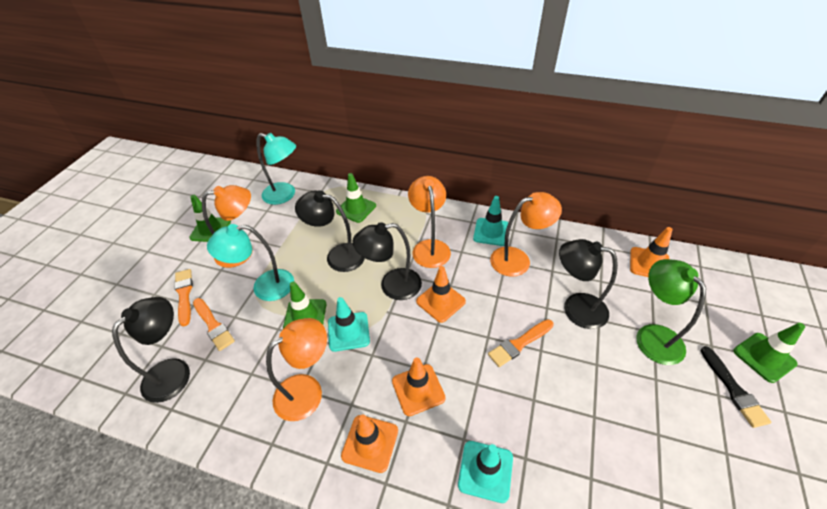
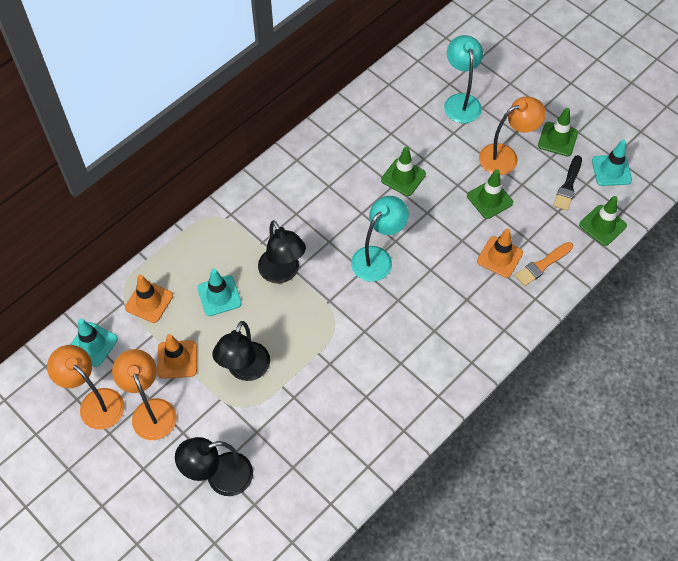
black lamp: [112,297,190,403] [295,190,365,272] [353,222,422,300] [559,239,618,329] = 4 -> [175,437,253,496] [213,321,270,381] [258,220,306,284] = 3
green lamp: [636,259,706,365] = 1 -> none = 0
orange brush: [174,269,193,327] [193,298,235,351] [488,319,554,367] = 3 -> [515,242,573,286] = 1
orange lamp: [202,185,253,268] [266,318,327,421] [408,176,451,268] [490,192,562,277] = 4 -> [47,345,125,430] [112,349,177,440] [479,97,546,175] = 3
orange traffic cone: [341,415,398,473] [392,358,446,416] [416,266,466,323] [630,227,673,277] = 4 -> [125,275,173,323] [157,334,197,379] [477,229,523,278] = 3

